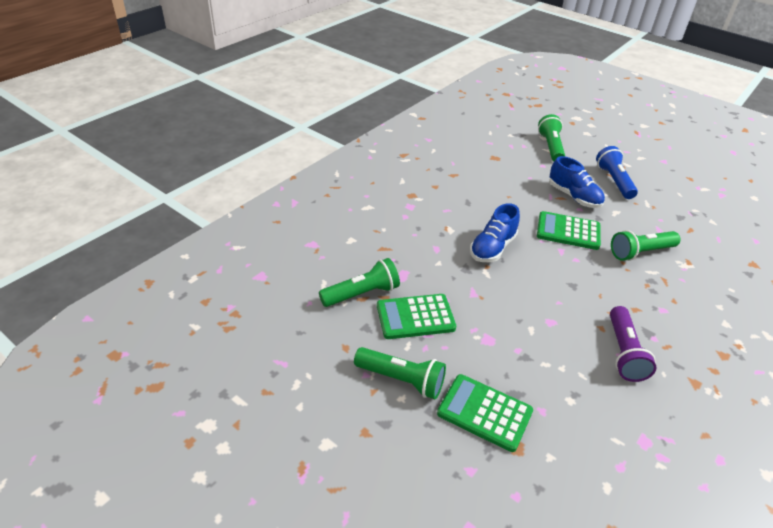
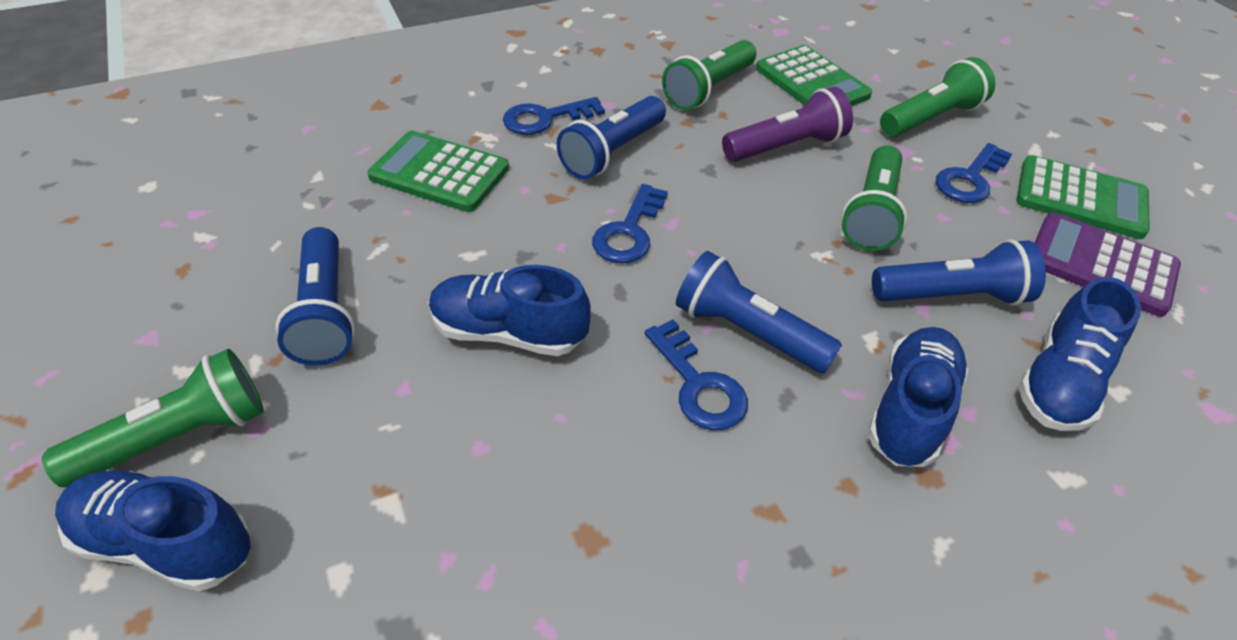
blue flashlight: [596,146,638,199] = 1 -> [275,227,355,366] [556,96,666,179] [676,251,842,374] [872,239,1046,306] = 4
blue key: none = 0 -> [503,97,605,135] [592,184,668,263] [645,320,748,430] [936,143,1012,203] = 4
blue shoe: [470,203,520,262] [549,156,605,208] = 2 -> [55,471,251,591] [429,265,591,356] [868,327,968,467] [1018,277,1141,431] = 4
purple calculator: none = 0 -> [1035,212,1181,317] = 1

